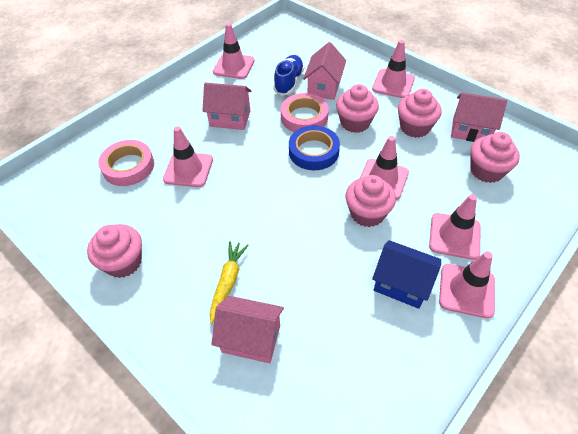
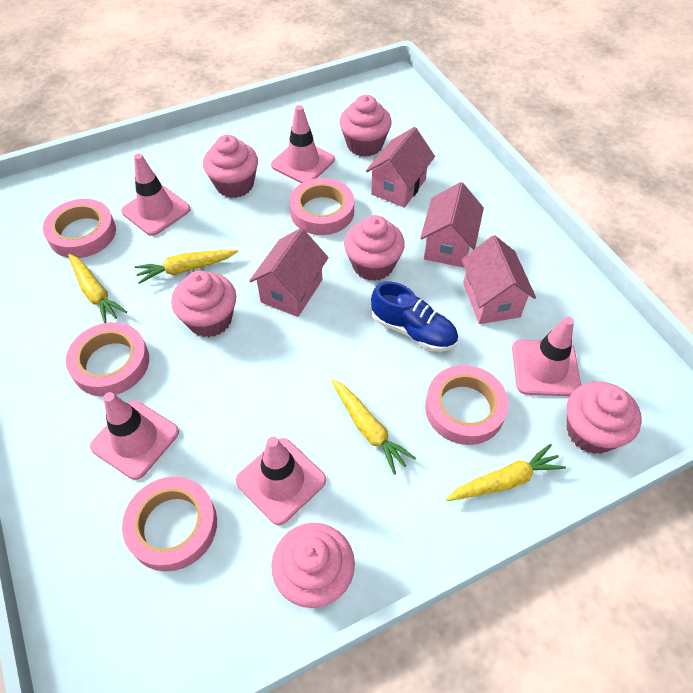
blue house: [372,240,441,309] = 1 -> none = 0
blue tape: [289,126,340,170] = 1 -> none = 0
pink cupcake: [87,224,142,278] [336,84,379,133] [345,175,396,227] [398,89,442,138] [471,132,520,183] = 5 -> [171,271,236,337] [203,135,258,198] [271,523,355,608] [340,95,392,157] [344,215,405,281] [567,381,642,454] = 6
pink tape: [98,140,154,186] [281,93,329,132] = 2 -> [43,199,116,258] [66,322,149,396] [122,477,217,571] [289,178,354,235] [425,365,508,445] = 5
pink traffic cone: [163,126,213,187] [213,23,255,79] [360,136,409,200] [372,40,415,98] [429,194,480,260] [439,252,495,319] = 6 -> [90,392,179,480] [121,154,191,236] [236,437,326,525] [271,105,335,183] [512,317,581,396] = 5
yellow carrot: [210,241,249,324] = 1 -> [68,254,127,323] [135,250,238,284] [331,379,416,475] [446,444,566,501] = 4

